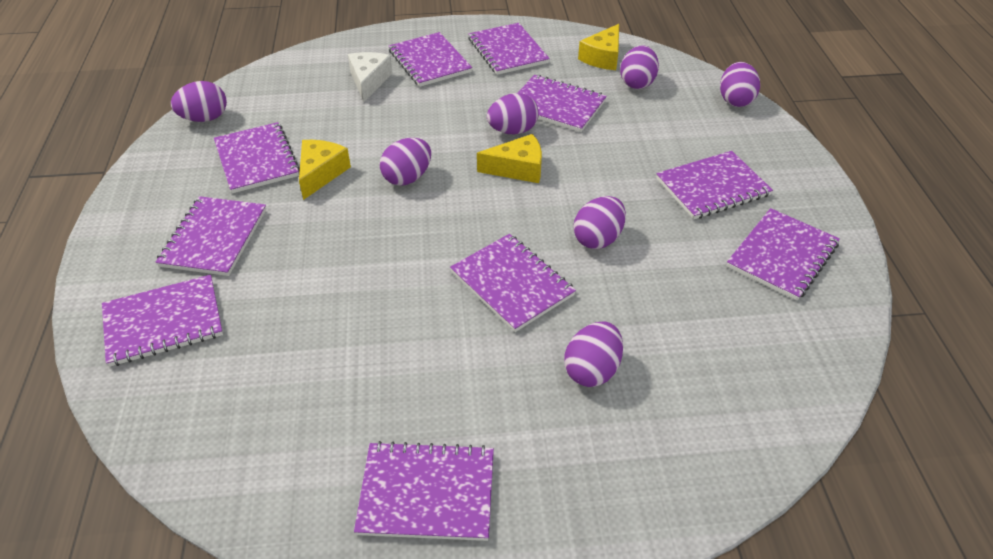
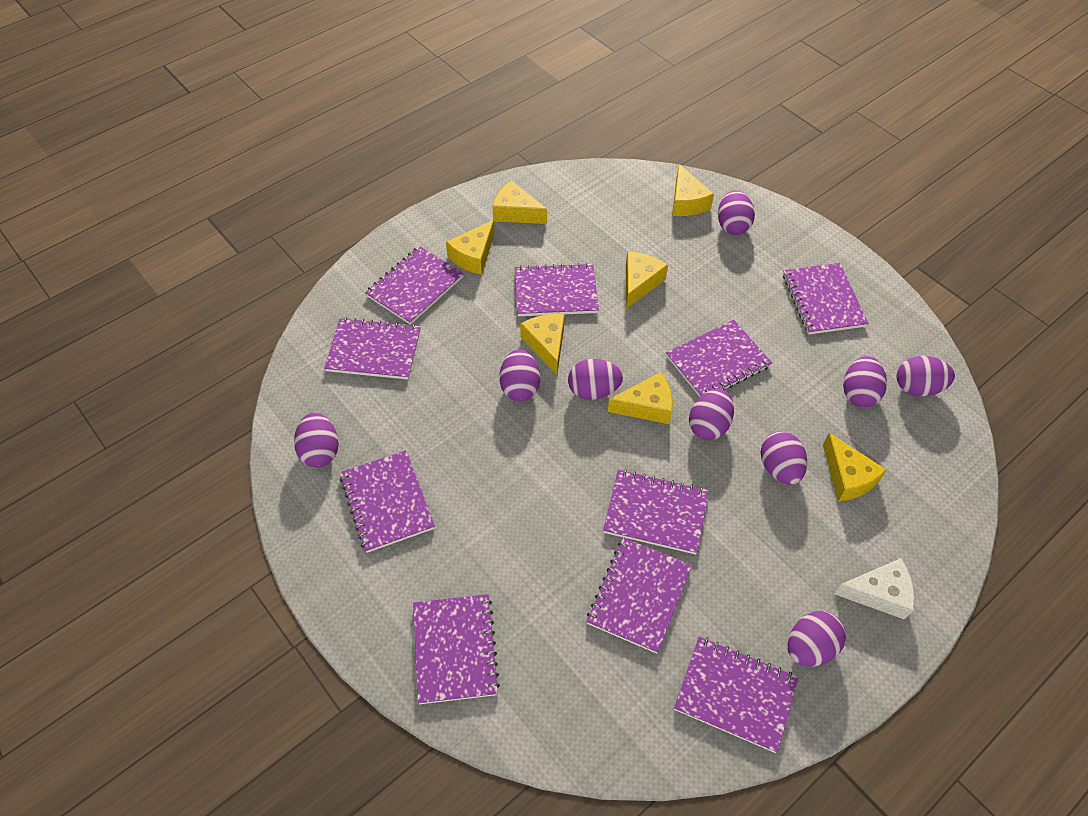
purple egg: [171,81,227,122] [380,138,431,186] [487,93,539,134] [564,321,623,387] [573,196,626,249] [620,45,659,89] [720,62,760,107] = 7 -> [294,413,339,467] [499,350,540,401] [568,359,623,400] [689,389,734,440] [718,190,755,235] [761,431,807,485] [788,611,846,667] [843,356,887,408] [897,356,955,396] = 9
yellow cheese: [299,140,351,200] [477,134,542,183] [578,24,619,70] = 3 -> [446,220,495,275] [493,180,547,224] [520,314,565,375] [608,372,673,424] [626,251,668,309] [672,164,714,216] [823,433,886,501] = 7

